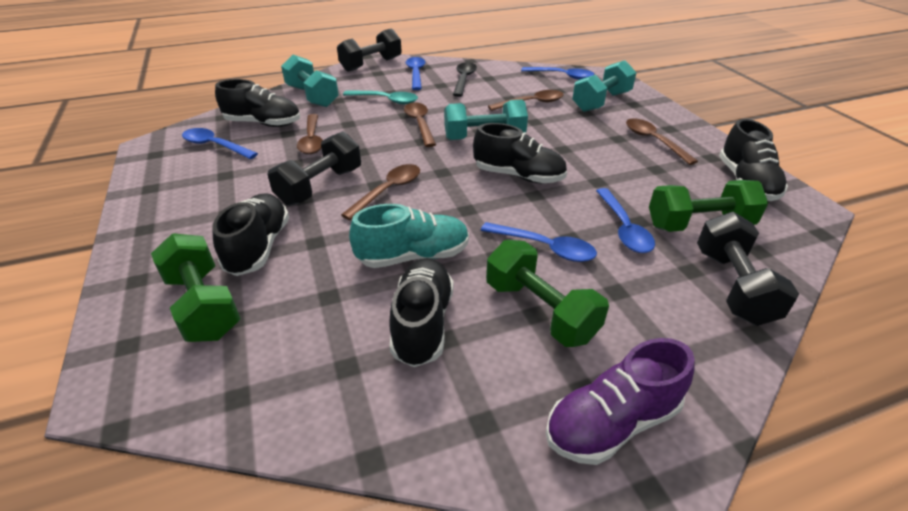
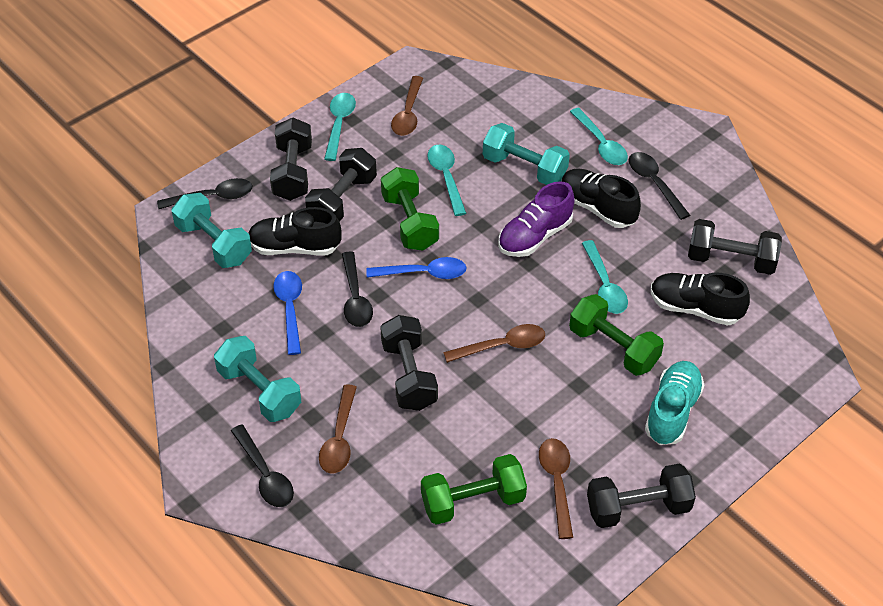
black dumbbell: [267,131,361,206] [337,28,402,72] [697,212,799,326] = 3 -> [270,118,312,201] [305,148,377,222] [380,315,438,411] [587,463,696,528] [688,219,782,275] = 5
black shoe: [212,193,289,276] [215,79,300,127] [389,258,454,367] [473,123,567,183] [719,119,788,201] = 5 -> [248,207,342,255] [561,168,641,228] [651,273,750,326] = 3
black spoon: [453,62,477,97] = 1 -> [157,178,252,209] [231,424,294,507] [342,251,373,327] [629,152,690,220] = 4
blue spoon: [182,128,258,159] [406,57,425,90] [481,222,597,262] [521,67,594,80] [596,188,655,253] = 5 -> [273,271,302,355] [366,257,467,279] = 2
brown spoon: [297,114,323,154] [341,164,420,220] [404,102,436,147] [488,90,564,111] [626,118,698,165] = 5 -> [319,384,357,474] [391,76,423,136] [443,324,545,363] [539,438,573,539] = 4
turquoise spoon: [343,91,418,104] = 1 -> [324,93,356,161] [427,145,466,216] [570,108,628,165] [582,240,628,314] = 4

